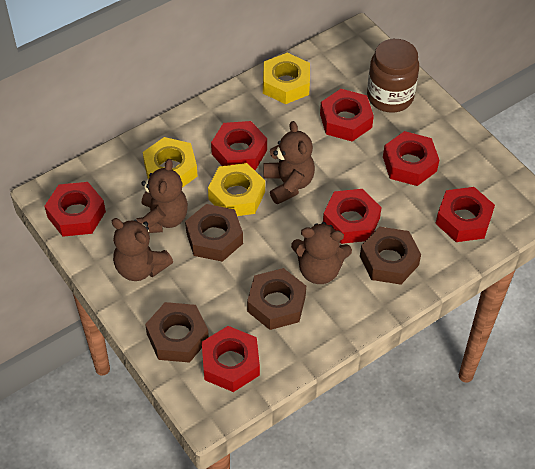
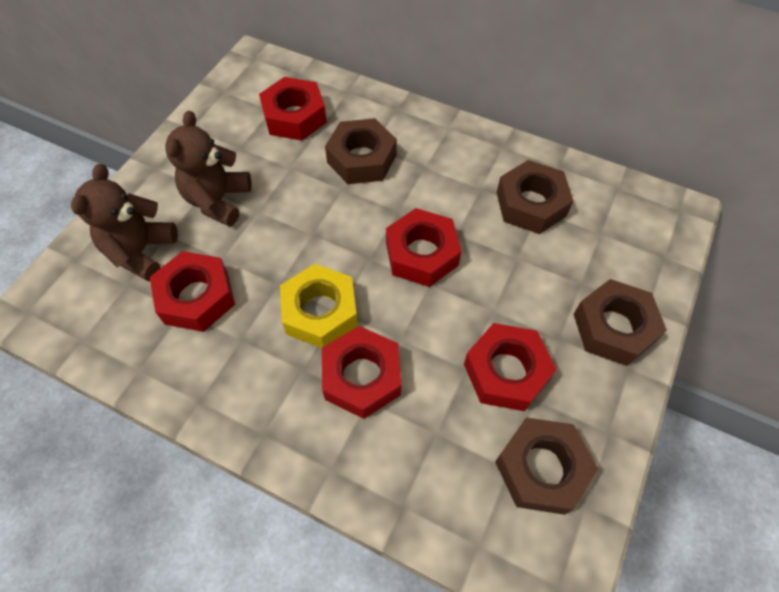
brown jar: [367,39,419,113] = 1 -> none = 0
brown teddy bear: [111,218,173,281] [137,159,188,233] [263,121,315,205] [291,222,352,284] = 4 -> [71,164,178,282] [165,111,252,227] = 2
red nut: [45,182,106,237] [202,326,260,392] [211,121,267,170] [320,89,374,141] [323,189,382,244] [383,131,439,186] [435,187,495,242] = 7 -> [150,251,235,332] [259,77,327,141] [322,326,401,419] [386,208,461,287] [464,323,556,411] = 5
yellow nut: [143,137,198,187] [208,163,265,216] [263,53,310,104] = 3 -> [280,264,358,348] = 1

